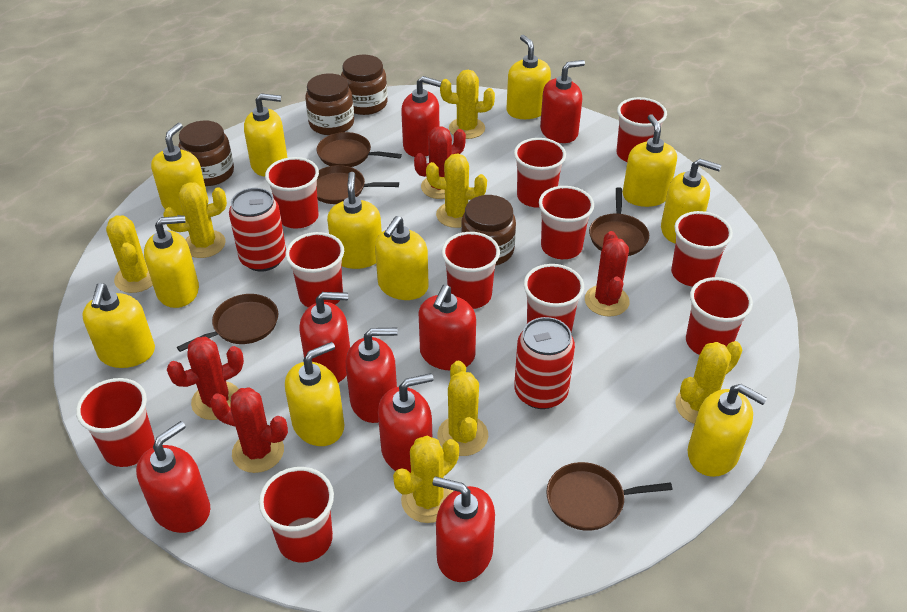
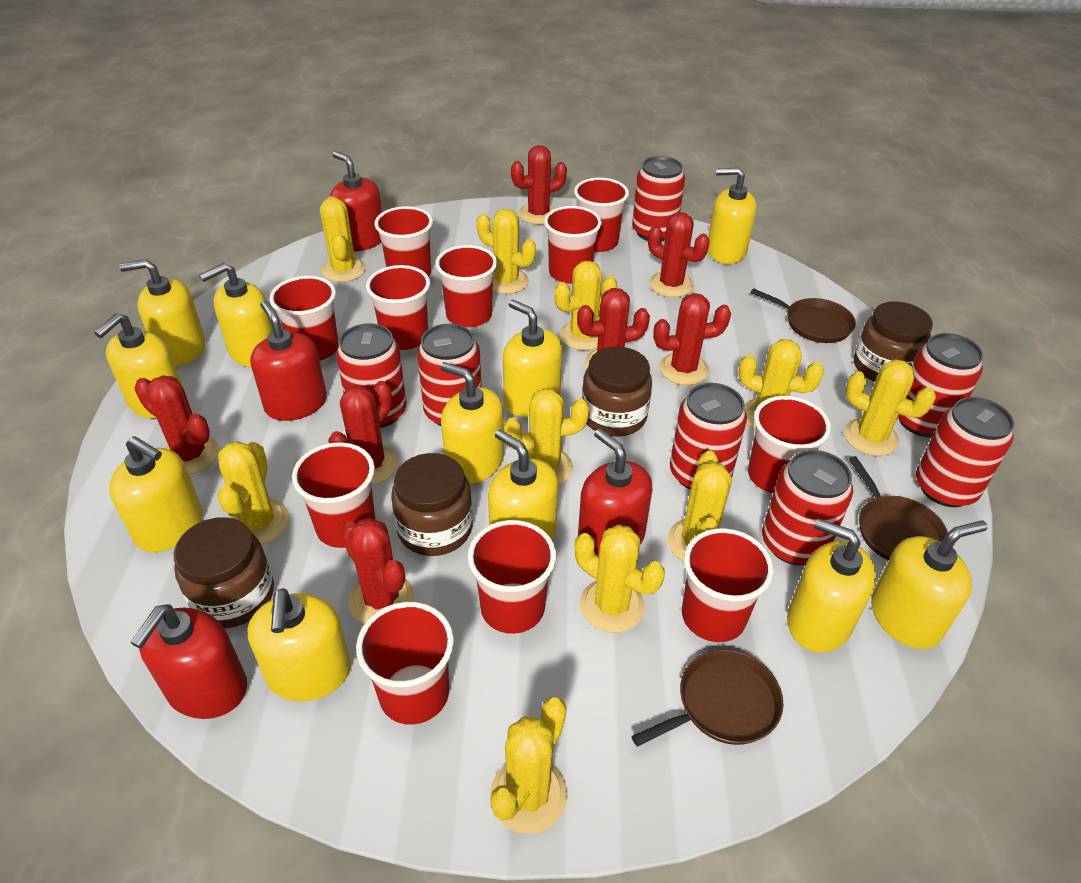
brown pan: [177,294,278,352] [317,132,402,167] [317,165,399,204] [546,462,673,531] [589,187,649,256] = 5 -> [631,649,783,747] [751,288,856,343] [849,456,948,561] = 3
red cactus: [167,337,244,420] [210,387,288,473] [414,126,466,199] [585,231,629,317] = 4 -> [134,375,219,475] [328,381,398,485] [341,518,414,624] [511,145,567,225] [577,288,650,368] [648,212,710,297] [653,293,731,385] = 7
red can: [229,188,286,272] [514,317,575,409] = 2 -> [336,323,406,428] [417,323,482,426] [632,156,685,241] [670,383,747,490] [762,450,853,565] [898,333,983,437] [916,397,1014,507] = 7
red soap dispenser: [136,421,210,533] [299,292,350,383] [346,328,398,423] [378,373,433,473] [401,76,442,157] [419,285,476,370] [433,477,495,582] [540,60,585,143] = 8 -> [130,604,247,719] [250,300,327,421] [330,151,382,252] [578,429,652,556] = 4
yellow cactus: [106,215,153,293] [163,182,227,258] [393,436,459,523] [426,153,487,228] [437,361,488,456] [440,70,495,139] [675,341,742,424] = 7 -> [218,441,289,544] [320,196,366,282] [477,209,536,294] [490,697,568,834] [503,388,590,485] [555,261,617,350] [575,524,665,633] [667,450,732,562] [738,339,824,430] [844,359,936,456] = 10

